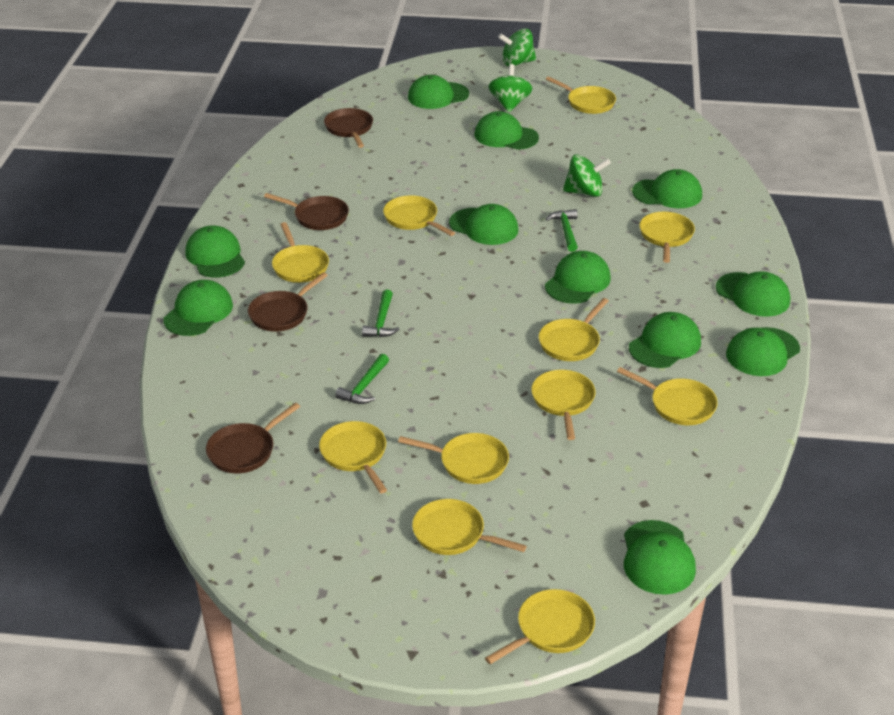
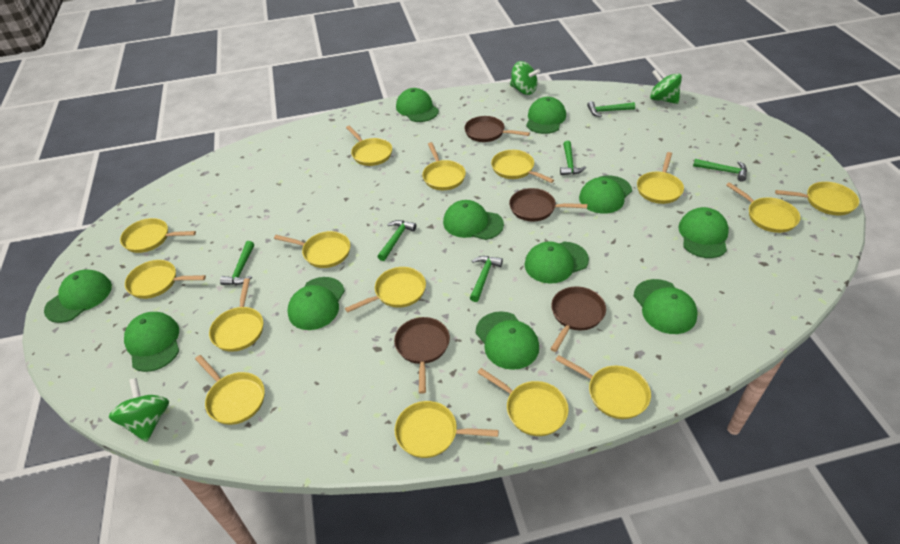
green hammer: [335,354,389,404] [362,290,400,337] [546,209,578,252] = 3 -> [220,241,254,285] [377,220,417,261] [470,256,503,302] [560,141,586,175] [587,101,635,117] [693,159,747,181] = 6
yellow pan: [272,222,329,283] [319,421,387,493] [383,195,455,236] [398,433,509,484] [412,499,527,555] [485,589,595,664] [531,370,596,440] [539,298,609,361] [546,76,616,114] [617,367,718,425] [639,212,695,263] = 11 -> [120,218,196,253] [125,260,206,299] [195,355,265,425] [209,278,263,352] [274,231,350,268] [345,267,426,313] [346,126,392,166] [395,401,499,458] [422,142,466,190] [477,368,569,436] [491,150,554,183] [556,355,651,419] [637,152,684,204] [726,182,801,233] [775,182,859,215] = 15

